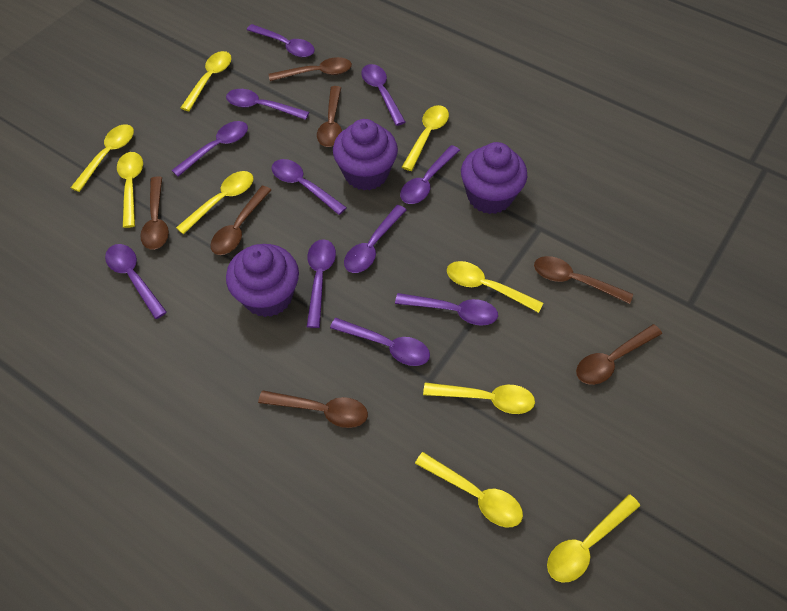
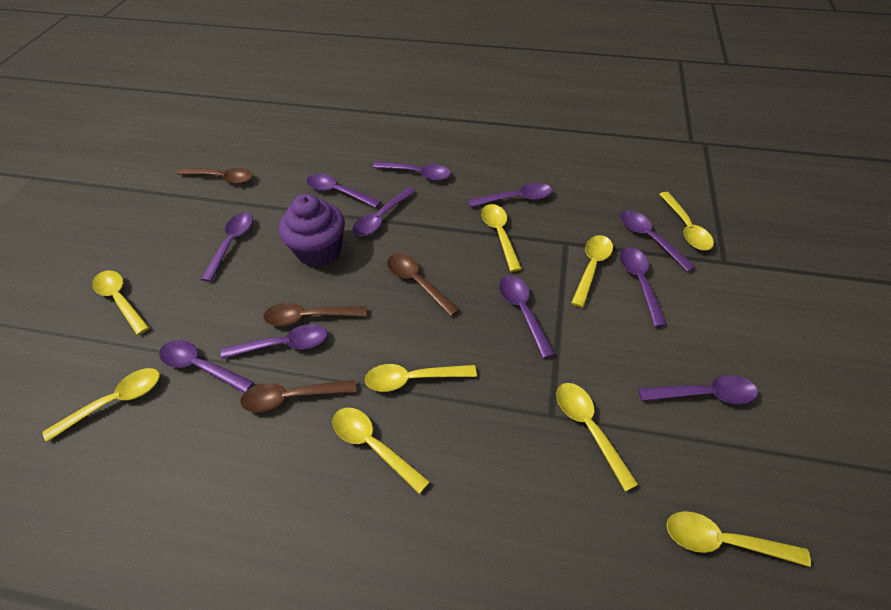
brown spoon: [140,176,169,250] [211,186,271,255] [258,390,368,428] [269,57,352,81] [317,86,342,147] [534,256,633,304] [576,324,662,385] = 7 -> [177,168,253,184] [240,380,356,412] [263,303,367,326] [387,253,460,317] = 4
purple cupcake: [226,244,299,317] [333,119,398,191] [461,142,527,214] = 3 -> [279,194,345,267] = 1

